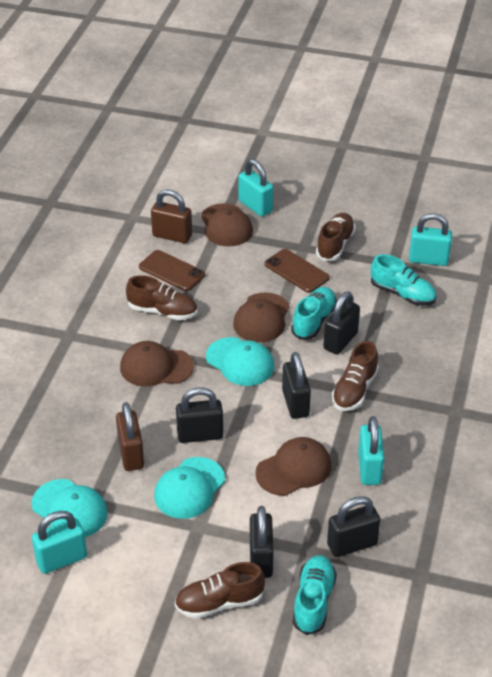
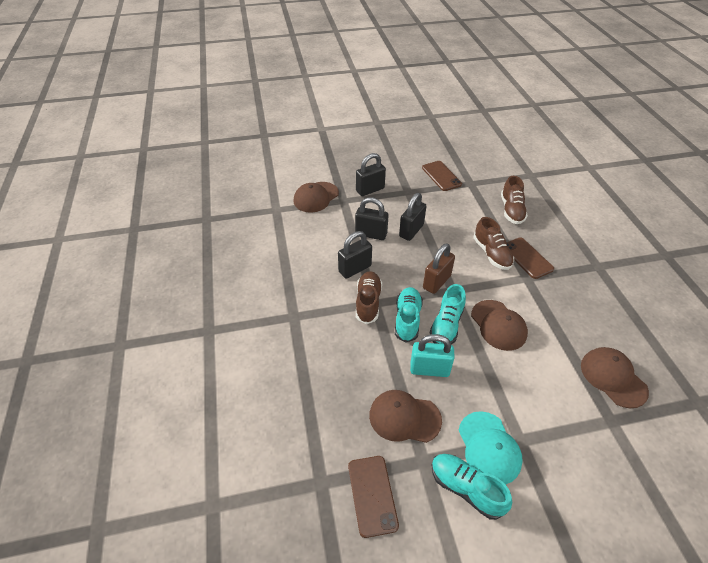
black padlock: [176,387,223,443] [250,506,274,578] [282,352,311,419] [323,291,360,355] [327,496,380,557] = 5 -> [338,231,372,279] [355,197,389,240] [356,153,386,196] [399,193,426,241] = 4
brown padlock: [116,402,144,471] [151,189,192,243] = 2 -> [423,243,455,294] = 1
brown phone: [139,250,205,291] [264,249,330,293] = 2 -> [348,456,399,538] [422,161,462,191] [506,237,554,279] = 3
brown shoe: [126,275,197,320] [175,562,265,619] [316,213,356,261] [332,341,379,411] = 4 -> [356,271,382,324] [473,217,514,270] [501,176,528,224] = 3
turquoise cap: [32,479,108,537] [154,457,225,519] [206,337,274,386] = 3 -> [459,411,523,485] = 1
turquoise padlock: [32,511,87,574] [239,159,273,217] [358,416,384,485] [409,213,452,266] = 4 -> [410,334,455,377] = 1

